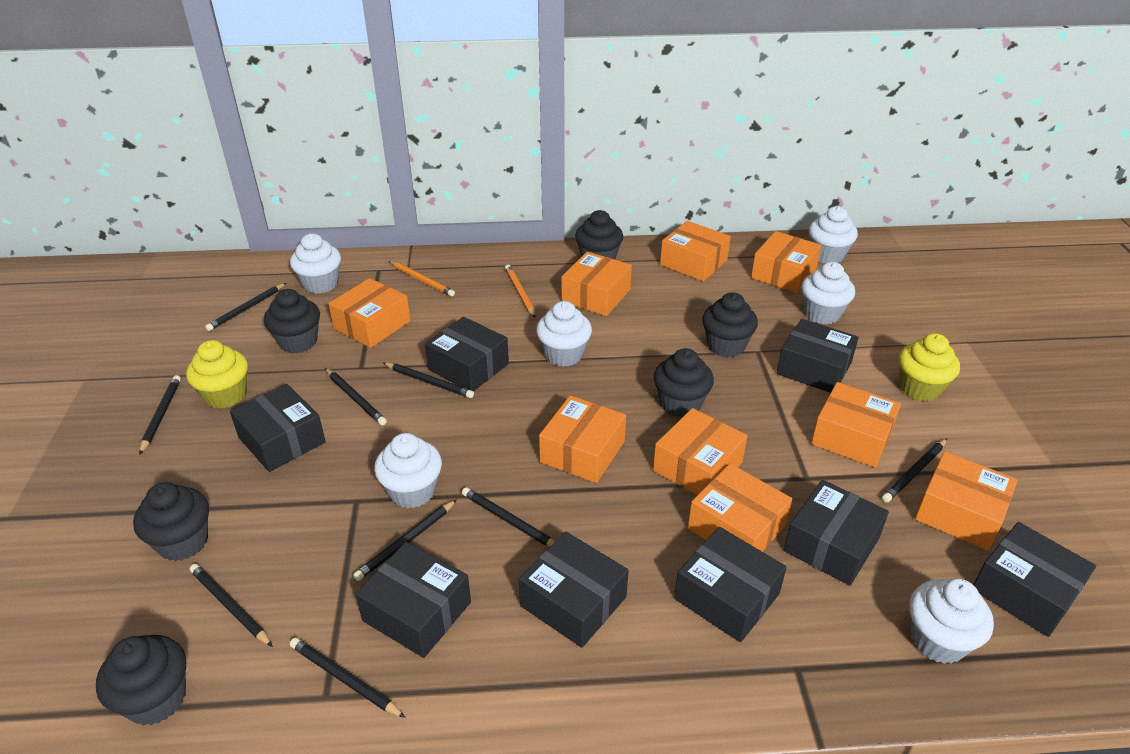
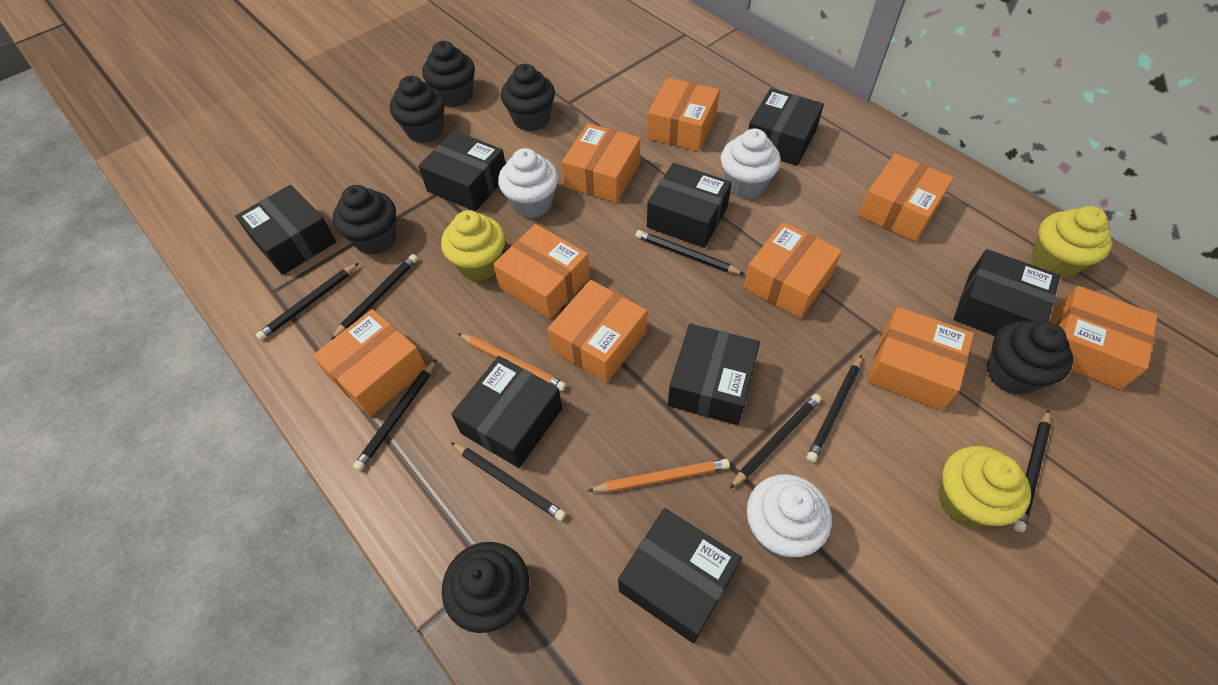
black pencil: [139,375,181,455] [190,564,273,647] [205,283,286,331] [290,637,406,718] [325,368,387,425] [353,500,456,581] [383,362,474,398] [462,487,555,547] [882,438,947,502] = 9 -> [256,263,359,340] [331,254,418,340] [353,359,437,471] [451,442,566,521] [636,230,744,274] [729,394,821,489] [806,355,862,463] [1013,409,1051,532] = 8
white cupcake: [290,233,341,294] [374,433,442,508] [536,301,592,367] [801,262,855,324] [809,206,858,263] [910,578,994,664] = 6 -> [498,148,558,218] [721,128,781,199] [747,474,832,557] = 3
yellow cupcake: [186,340,248,409] [899,333,960,401] = 2 -> [441,210,505,281] [938,446,1031,527] [1032,206,1112,279] = 3

